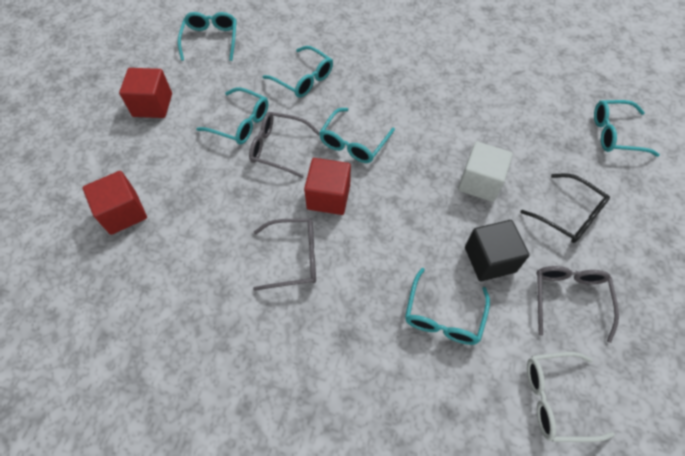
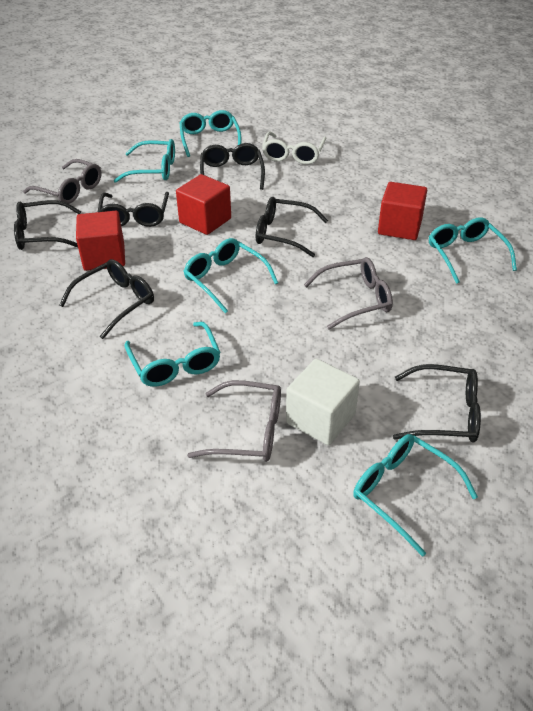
black cube: [465,220,529,281] = 1 -> none = 0
black glasses: [520,173,610,243] = 1 -> [14,200,81,250] [59,259,154,339] [98,192,169,227] [200,143,265,190] [256,197,328,257] [393,364,481,443] = 6

